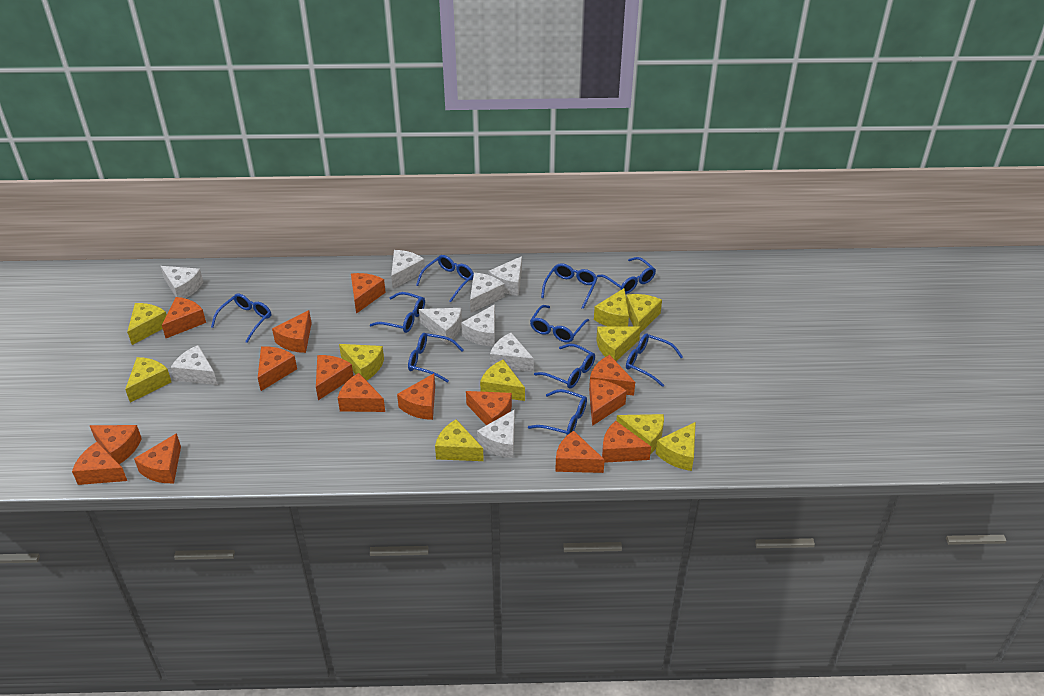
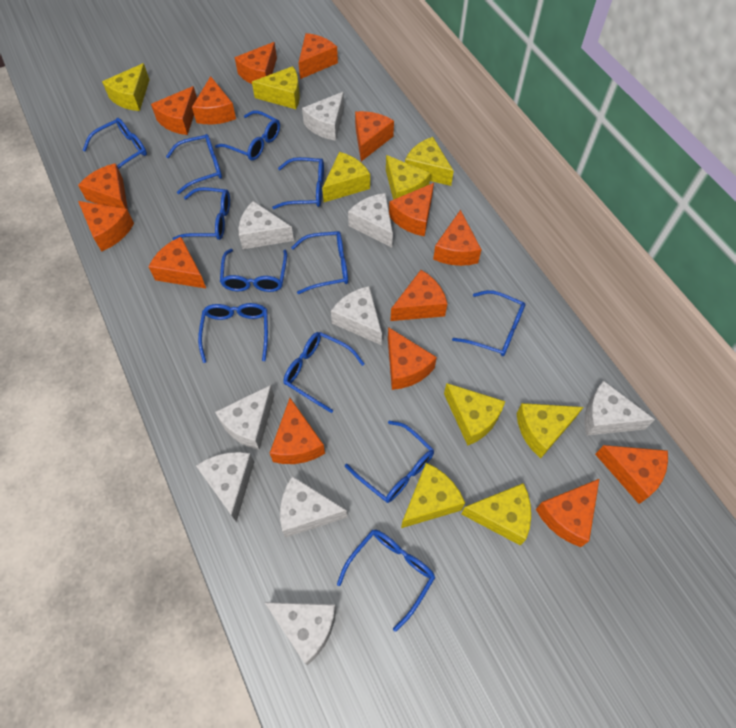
blue glasses: [211,294,271,343] [370,292,425,333] [408,333,463,383] [416,255,474,302] [528,389,587,435] [530,305,589,343] [534,344,595,388] [541,263,598,309] [597,257,656,294] [626,334,683,387] = 10 -> [83,118,147,169] [166,134,222,194] [173,187,230,240] [198,303,268,363] [215,110,280,160] [220,249,287,292] [272,157,324,209] [283,332,364,413] [291,231,348,294] [337,530,435,632] [345,421,434,503] [452,290,525,356] = 12
yellow cheese: [125,357,171,403] [127,303,167,345] [339,344,384,381] [435,419,484,461] [480,360,525,401] [594,288,629,327] [596,326,640,361] [616,414,664,454] [626,294,662,333] [656,422,696,471] = 10 -> [102,63,150,111] [252,66,300,109] [322,152,370,202] [386,155,431,200] [401,463,465,528] [405,137,454,186] [444,383,505,446] [461,483,531,545] [517,403,583,458] = 9

